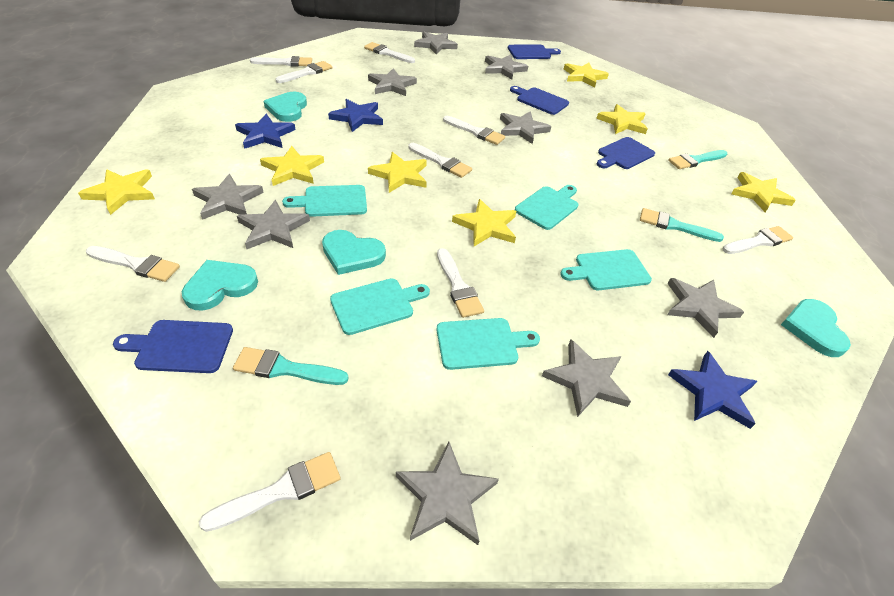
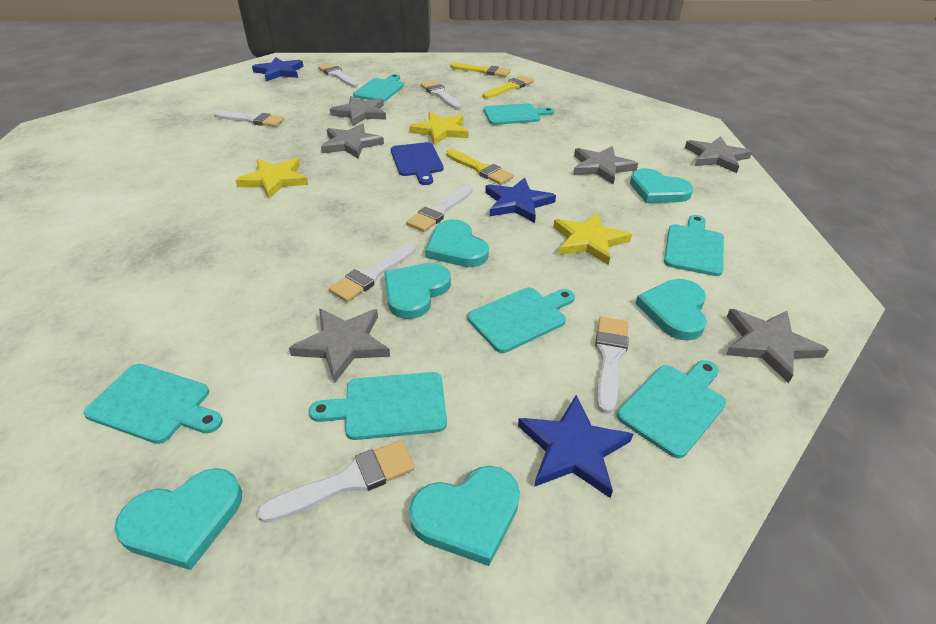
blue cutting board: [113,320,233,373] [508,44,561,59] [510,86,569,115] [597,137,655,169] = 4 -> [391,142,444,185] = 1
grey star: [192,174,264,220] [237,200,310,249] [368,68,417,96] [396,441,499,545] [414,32,458,55] [485,55,528,79] [500,111,551,144] [542,340,631,417] [667,278,744,338] = 9 -> [289,309,390,383] [321,124,384,158] [330,96,386,126] [573,146,638,184] [685,136,752,173] [726,309,829,383] = 6
turquoise brush: [233,347,349,385] [640,208,724,242] [668,150,727,169] = 3 -> none = 0
turquoise cutting board: [282,185,367,217] [330,278,430,335] [437,318,540,370] [515,185,578,230] [560,249,652,290] = 5 -> [84,364,223,444] [309,372,447,440] [353,74,404,102] [467,287,575,353] [483,103,554,125] [617,360,726,458] [664,215,724,276] = 7
turquoise heart: [182,260,258,311] [264,92,307,122] [322,230,386,275] [781,299,851,357] = 4 -> [114,468,242,570] [384,263,451,319] [409,466,520,566] [425,219,489,267] [630,168,694,203] [635,279,707,340] = 6
white brush: [86,246,180,282] [199,452,341,532] [250,56,312,67] [275,61,332,83] [364,42,415,63] [408,143,472,178] [437,248,484,318] [443,116,505,145] [723,226,793,254] = 9 -> [214,111,284,127] [257,440,415,523] [318,63,359,87] [329,243,416,302] [406,185,472,232] [421,81,461,109] [595,317,629,414] = 7
yellow brush: none = 0 -> [446,149,514,185] [450,63,511,77] [482,76,534,99] = 3
yellow star: [78,169,155,215] [260,146,324,186] [368,152,427,193] [452,199,516,246] [564,63,609,88] [596,104,648,134] [731,172,796,212] = 7 -> [235,158,308,199] [409,112,469,145] [553,213,632,265] = 3

